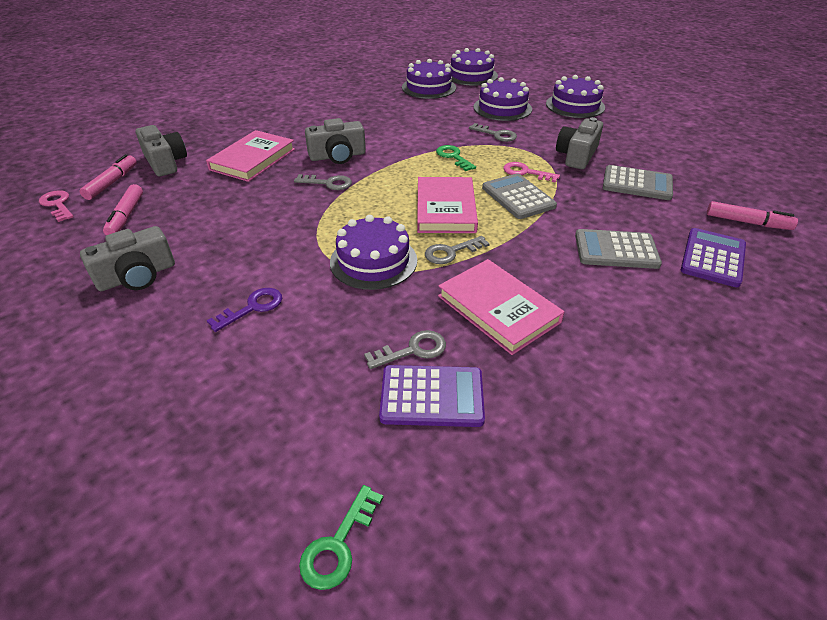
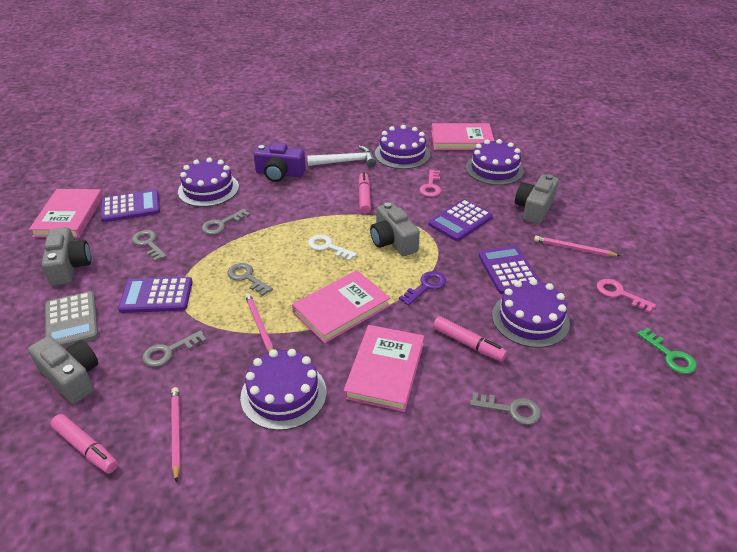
green key: [299,485,383,590] [436,145,476,171] = 2 -> [637,327,697,374] = 1
grey calculator: [482,173,557,219] [575,229,662,269] [603,165,673,200] = 3 -> [45,291,98,347] = 1
grey key: [294,174,352,190] [364,330,446,369] [425,236,490,264] [469,123,517,142] = 4 -> [132,230,167,262] [142,330,207,367] [202,209,250,235] [228,263,273,296] [470,392,541,425] = 5
pink book: [206,130,295,182] [417,177,478,233] [438,259,564,355] = 3 -> [29,189,103,238] [292,270,390,343] [344,325,424,412] [431,123,494,150] = 4
pink pencil: none = 0 -> [171,387,180,482] [245,293,274,352] [534,236,620,256] = 3
purple calculator: [379,365,485,427] [681,228,746,287] = 2 -> [101,190,160,222] [118,277,193,313] [428,199,493,241] [478,246,540,294] = 4
purple camera: none = 0 -> [254,143,306,182] = 1
white hammer: none = 0 -> [307,145,376,167] = 1
white key: none = 0 -> [308,235,357,261] = 1

